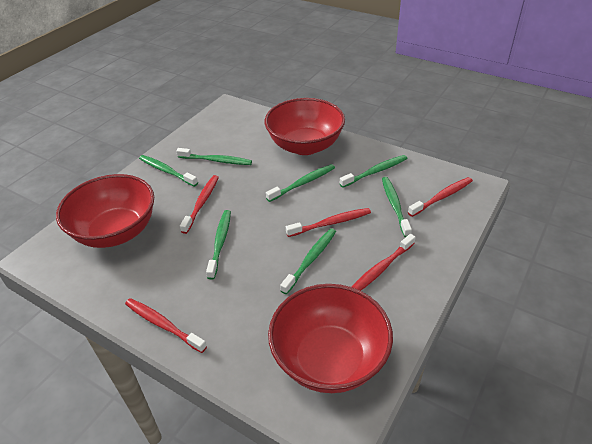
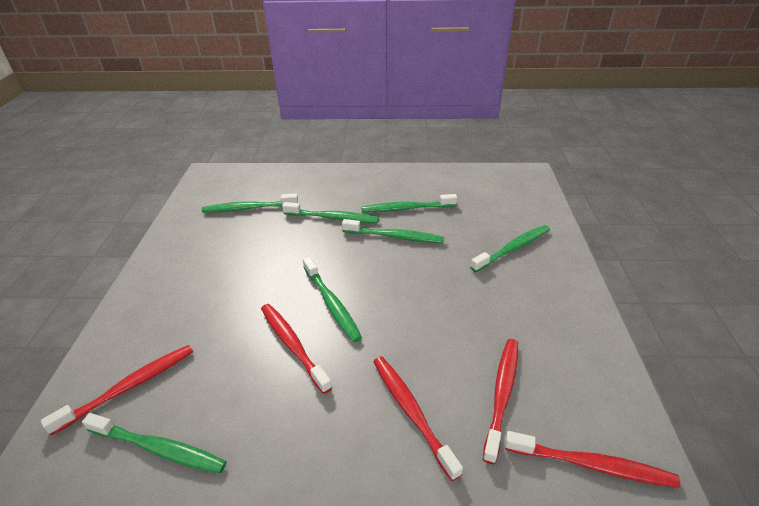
red bowl: [56,174,154,248] [265,98,345,155] [268,284,393,393] = 3 -> none = 0

